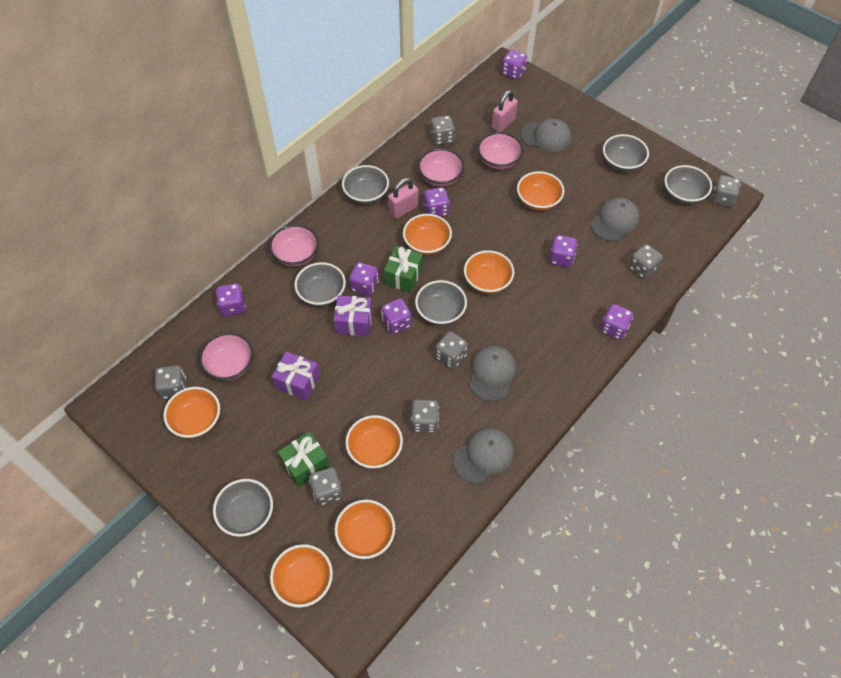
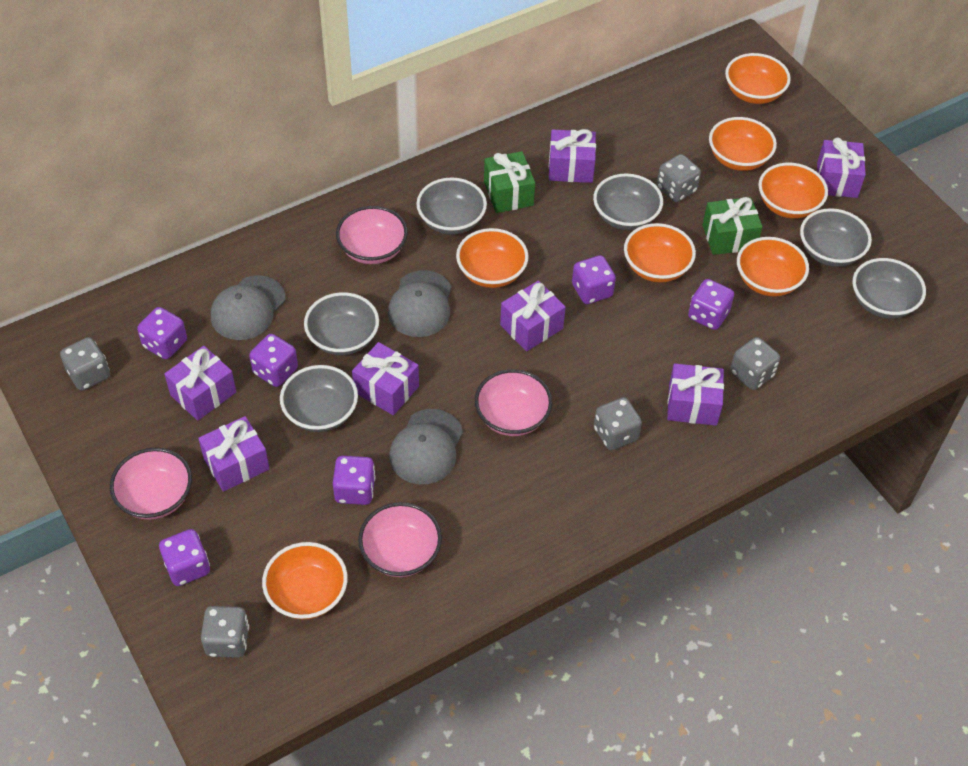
grey cap: [453,428,514,484] [470,346,516,402] [521,119,571,152] [591,198,640,241] = 4 -> [211,275,286,340] [388,270,452,337] [390,409,463,484] = 3
grey dice: [155,365,186,399] [309,467,343,505] [411,400,439,433] [430,115,455,145] [435,331,468,369] [629,244,663,279] [711,175,741,207] = 7 -> [60,337,110,391] [201,606,249,658] [594,397,642,450] [657,154,701,202] [730,337,780,390] = 5
pink padlock: [388,178,419,219] [491,90,518,132] = 2 -> none = 0
purple dice: [216,283,245,316] [349,262,379,296] [381,298,412,334] [423,187,450,217] [502,49,527,79] [549,235,577,267] [600,304,633,340] = 7 -> [137,307,187,359] [159,529,210,586] [249,334,298,387] [333,456,375,505] [572,255,616,304] [688,279,734,330] = 6
purple gift: [272,352,320,401] [333,295,373,336] = 2 -> [164,346,236,421] [198,416,270,492] [352,342,419,415] [500,280,566,351] [549,129,596,183] [667,363,724,426] [817,138,866,198] = 7

